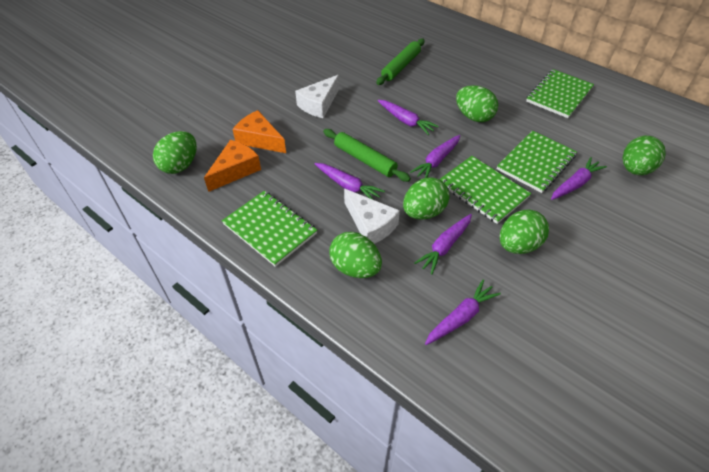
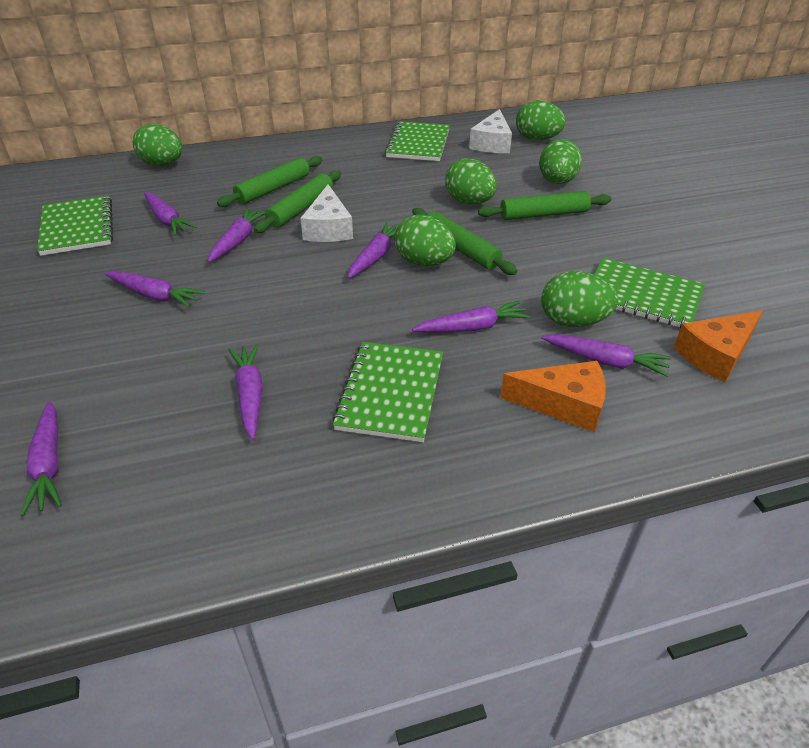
green rolling pin: [323,129,411,182] [376,38,425,85] = 2 -> [217,156,322,207] [254,170,341,233] [412,208,517,275] [478,191,611,220] = 4
purple carrot: [315,163,385,200] [378,100,439,135] [410,135,460,178] [414,214,472,275] [425,280,501,345] [551,157,607,200] = 6 -> [20,401,62,516] [104,271,205,308] [144,192,197,236] [208,208,266,262] [228,344,263,440] [348,222,397,278] [412,301,531,332] [541,334,671,377] = 8

